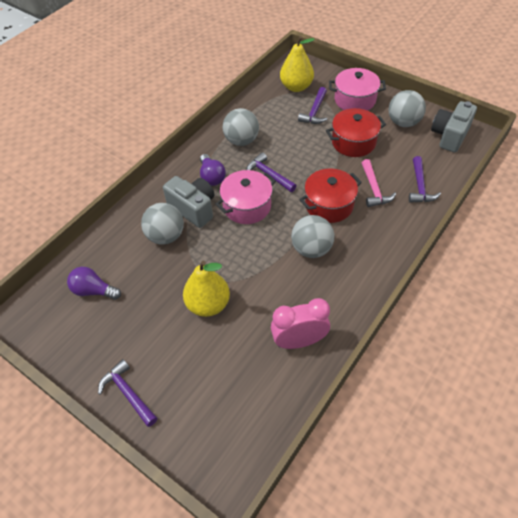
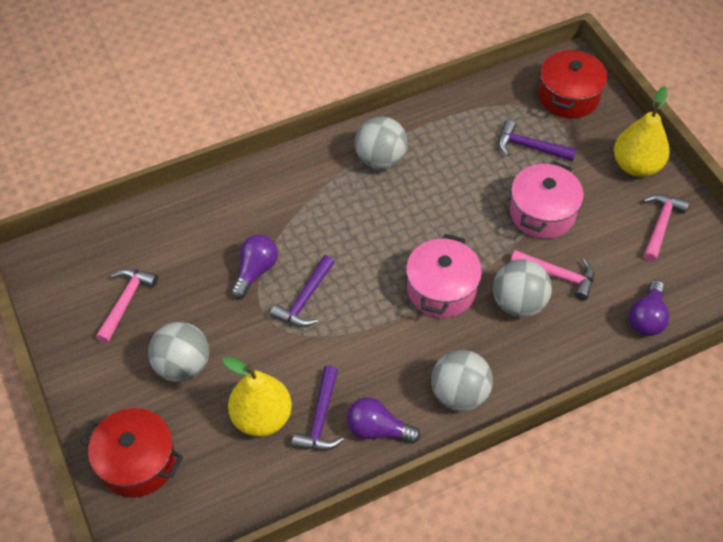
grey camera: [163,176,214,228] [431,101,477,152] = 2 -> none = 0
pink clock: [271,298,330,349] = 1 -> none = 0
pink hammer: [362,159,396,207] = 1 -> [96,268,158,343] [510,250,594,301] [643,194,689,262] = 3
purple hammer: [98,359,157,427] [246,152,297,192] [298,87,327,124] [409,156,441,203] = 4 -> [270,255,335,327] [292,365,344,451] [498,120,576,161] = 3
purple light bulb: [67,267,121,300] [200,154,226,186] = 2 -> [231,235,278,299] [347,397,421,443] [629,280,669,336] = 3

